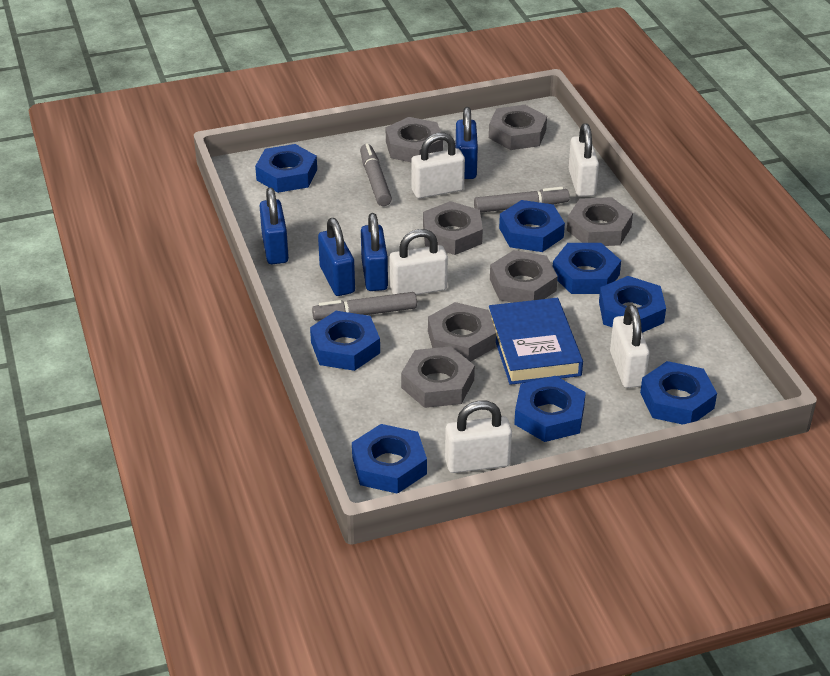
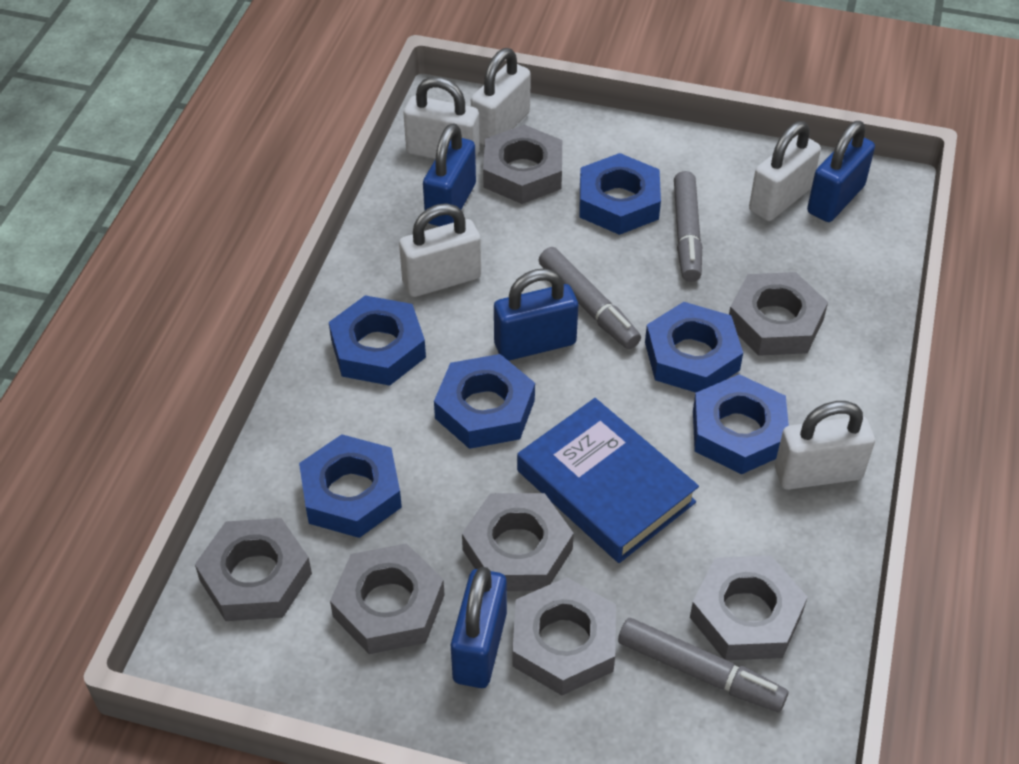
blue nut: [255,144,317,193] [310,311,380,371] [352,424,427,493] [499,200,565,252] [514,376,586,442] [553,243,621,294] [599,276,666,333] [640,361,717,425] = 8 -> [299,434,402,538] [329,295,426,386] [434,354,535,449] [580,153,661,235] [645,302,743,393] [693,374,789,474] = 6

